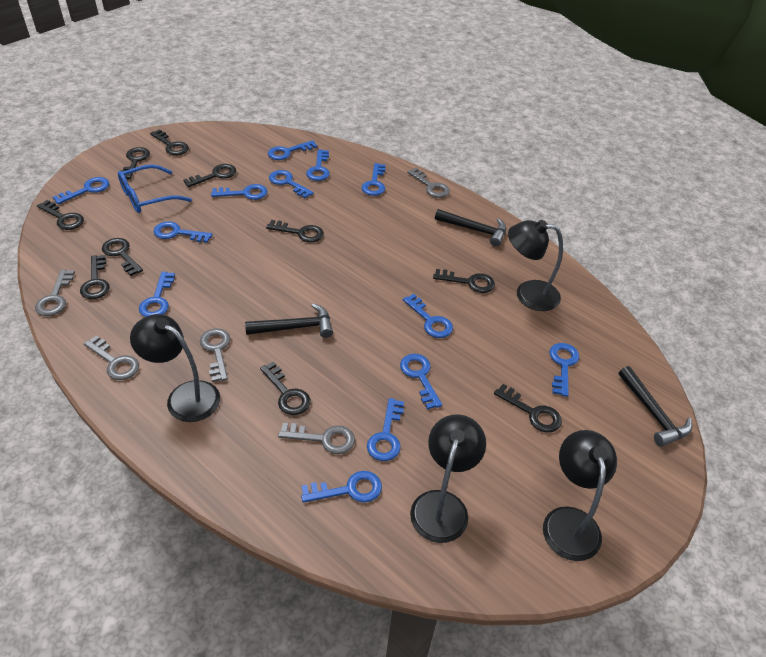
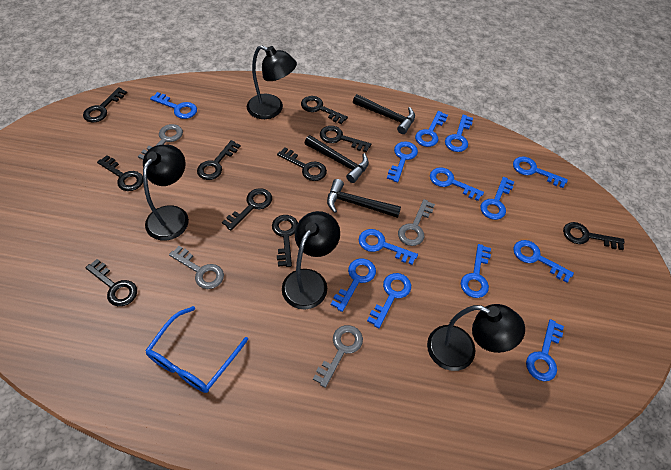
grey key: [35,269,75,316] [84,335,139,380] [200,328,231,382] [278,423,355,454] [407,168,450,198] = 5 -> [138,124,183,160] [169,246,224,289] [313,325,363,388] [398,199,435,246] = 4

